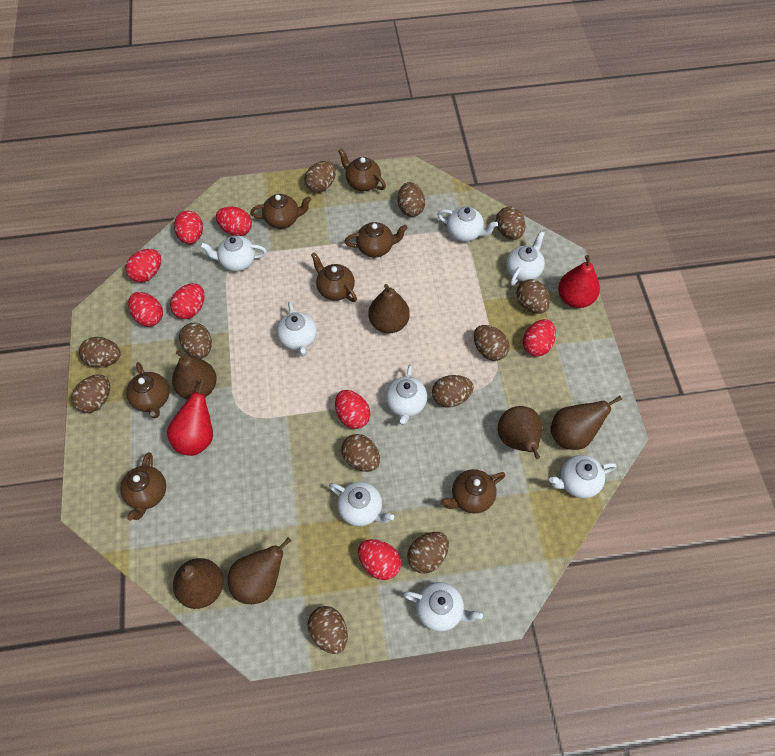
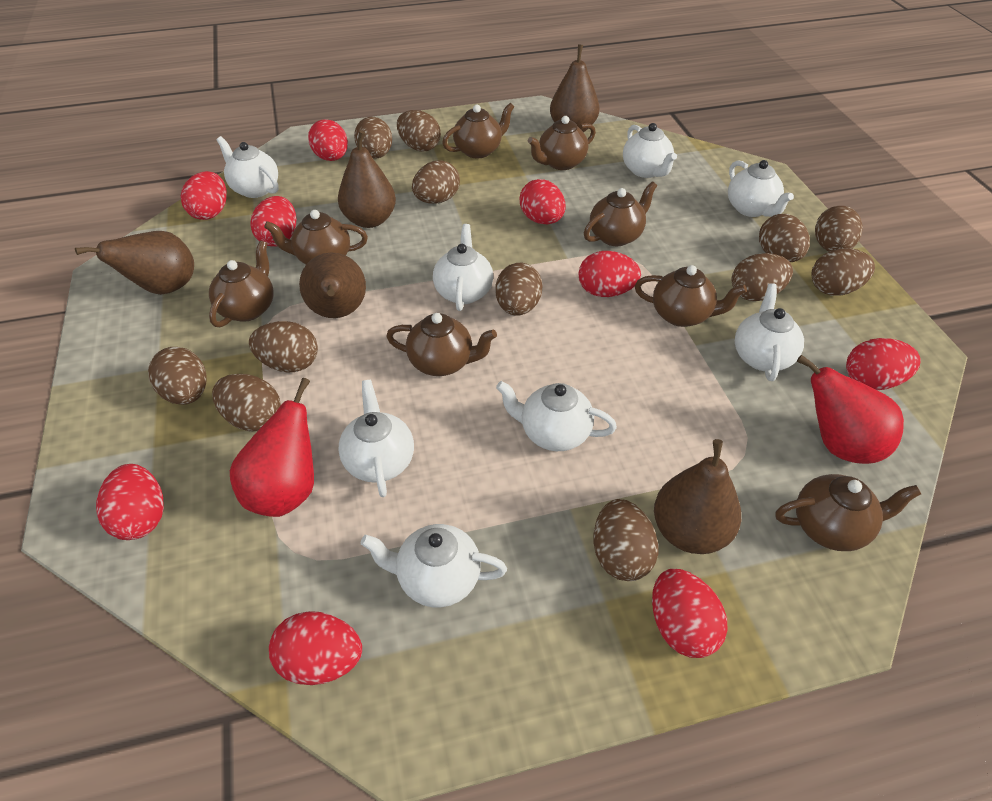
brown pear: [172,350,217,400] [173,558,223,609] [228,537,291,604] [368,284,410,333] [498,406,542,459] [551,396,622,450] = 6 -> [75,231,194,295] [299,253,366,318] [338,130,396,228] [550,44,599,132] [654,439,741,554] = 5
brown teapot: [120,453,166,520] [126,362,169,418] [250,194,312,229] [311,252,357,302] [338,148,386,191] [345,222,408,257] [441,469,505,514] = 7 -> [209,241,274,327] [264,210,368,264] [386,313,497,376] [442,103,514,158] [528,116,596,170] [584,181,657,246] [635,265,747,327] [775,474,921,551] = 8
red egg: [126,249,161,283] [128,292,163,327] [170,283,205,319] [174,211,203,244] [216,207,252,236] [335,390,370,429] [358,539,401,580] [523,319,556,356] = 8 -> [96,464,164,540] [181,171,227,220] [251,196,296,246] [269,611,362,685] [308,119,348,161] [520,179,566,224] [578,251,641,297] [652,569,727,658] [846,338,921,390] = 9

